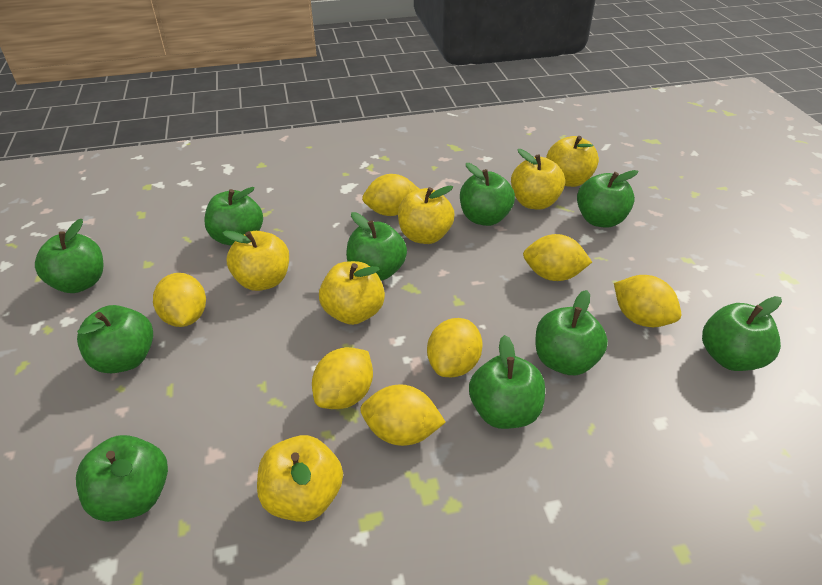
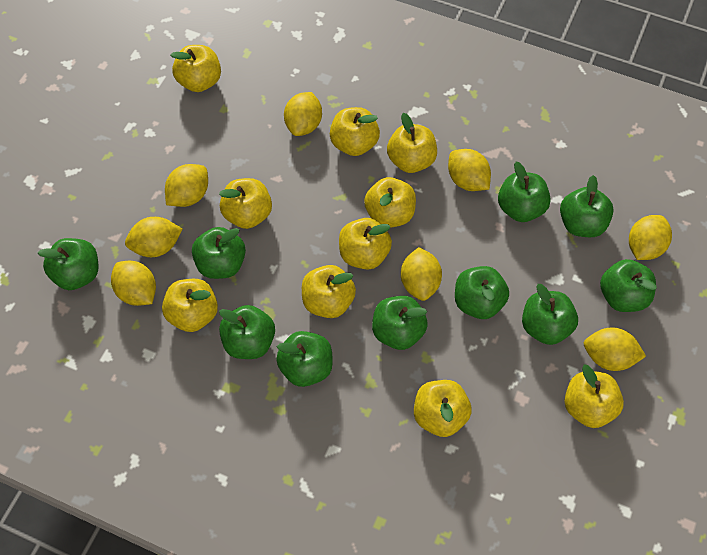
yellow apple: [222,231,289,291] [257,435,343,522] [319,261,385,325] [398,185,455,244] [511,149,565,210] [546,136,599,187] = 6 -> [162,279,218,332] [170,45,221,92] [219,178,272,229] [302,265,356,318] [330,107,380,156] [339,218,392,270] [364,177,416,228] [387,113,437,173] [414,380,472,437] [564,364,624,428] = 10
yellow lemon: [153,273,206,327] [312,347,373,409] [360,384,446,446] [362,174,419,216] [427,318,482,377] [523,234,592,281] [614,275,682,327] = 7 -> [111,261,156,306] [125,217,183,257] [165,164,208,207] [284,92,322,136] [401,247,442,301] [448,149,491,191] [584,328,646,371] [629,215,672,260] = 8

